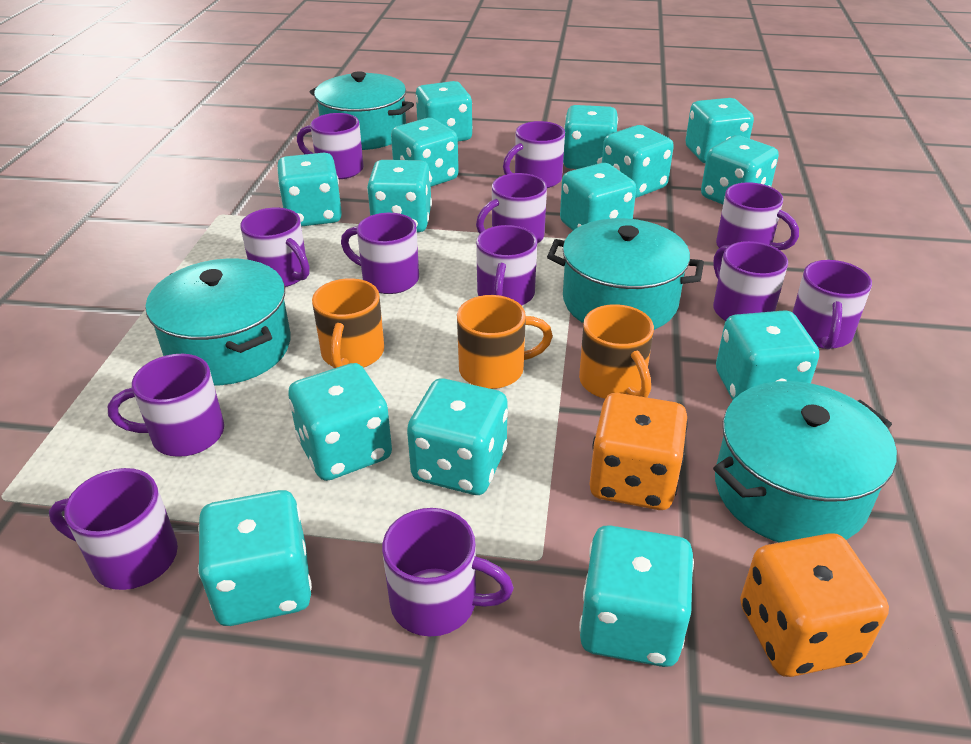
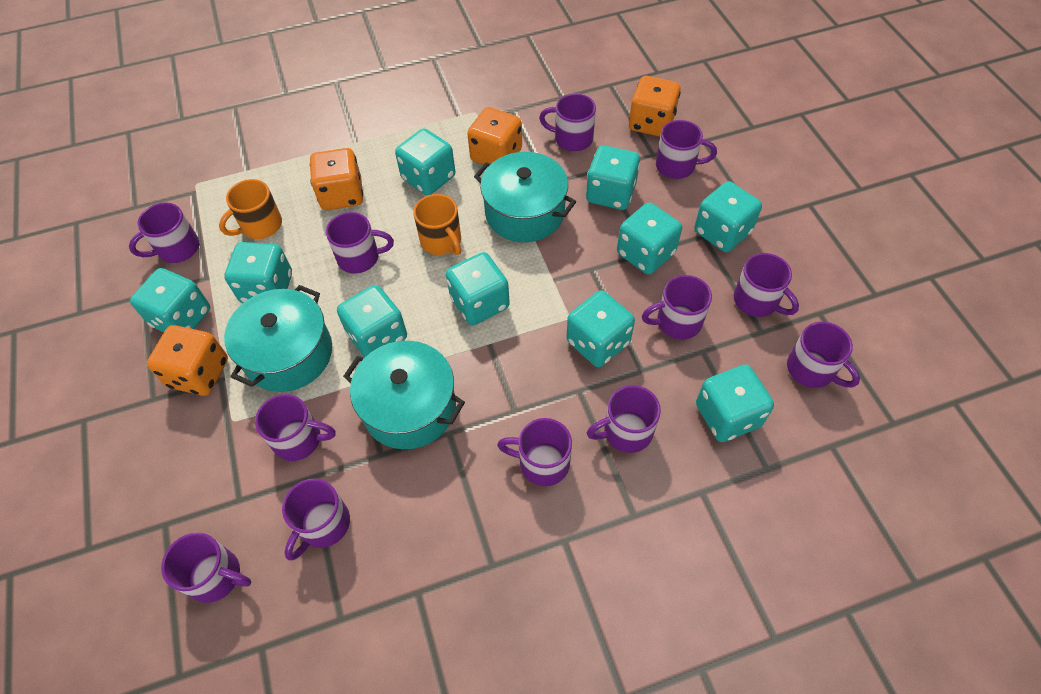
orange dice: [590,393,688,510] [740,533,889,677] = 2 -> [147,325,228,396] [310,148,363,210] [467,107,522,165] [629,76,681,137] = 4
orange mug: [312,278,384,368] [457,295,553,389] [579,304,654,399] = 3 -> [219,179,282,239] [413,194,461,255] = 2
turquoise dice: [198,490,312,626] [277,153,342,226] [288,363,392,481] [367,160,432,232] [391,118,459,187] [407,379,508,495] [416,81,473,142] [560,163,636,230] [563,105,618,169] [579,525,694,667] [602,125,674,198] [685,98,754,163] [701,135,779,204] [716,310,819,400] = 14 -> [130,268,210,332] [224,242,292,303] [337,285,407,357] [395,128,455,195] [446,252,510,325] [566,290,635,367] [586,145,640,210] [617,203,682,275] [694,181,762,252] [696,365,774,442] = 10
turquoise pot: [146,259,291,385] [310,71,414,150] [547,218,704,330] [713,381,897,542] = 4 -> [224,285,332,392] [343,341,465,449] [474,152,576,242] = 3

